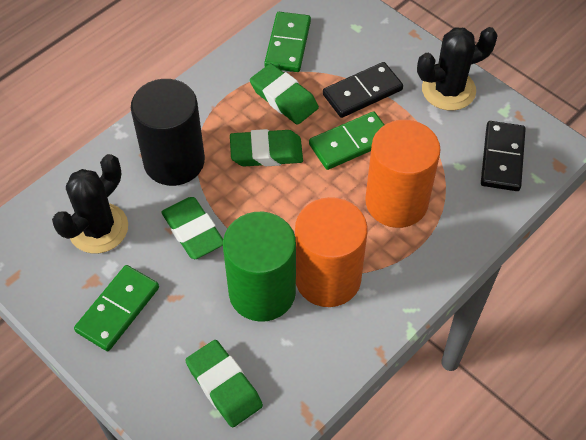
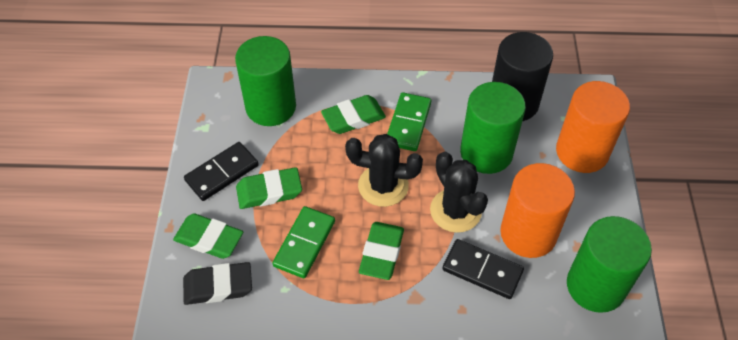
black eraser: none = 0 -> [183,262,252,305] = 1
green cylinder: [223,212,296,322] = 1 -> [235,36,296,126] [460,82,526,174] [567,216,652,313] = 3
green domino: [74,265,159,351] [264,12,311,72] [309,111,384,170] = 3 -> [273,206,335,278] [387,92,431,151] = 2

